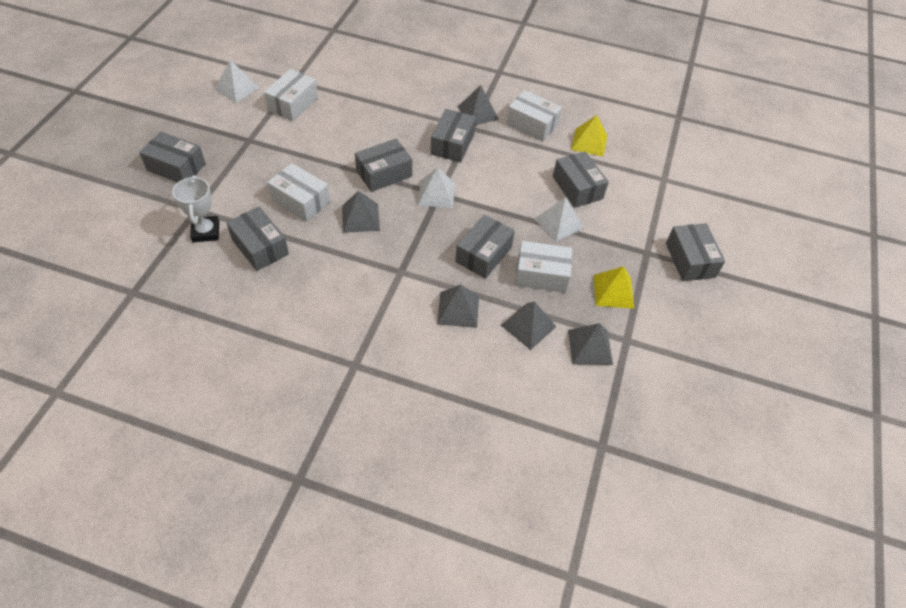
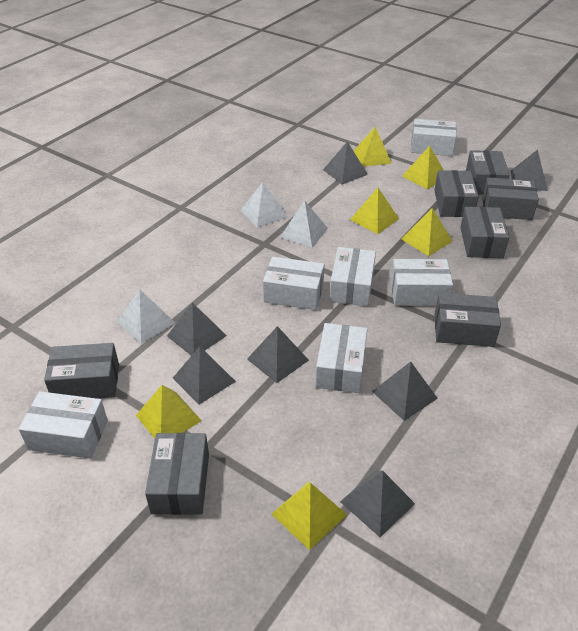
grey pyramid: [342,191,380,233] [437,284,479,328] [458,85,499,125] [501,301,556,350] [568,323,613,365] = 5 -> [167,302,227,356] [173,346,236,405] [247,326,309,383] [323,141,368,184] [340,471,415,537] [372,362,438,421] [511,150,548,191] = 7
white box: [264,69,318,121] [267,163,330,222] [506,90,562,141] [515,241,572,293] = 4 -> [19,391,108,459] [263,257,324,310] [315,323,367,393] [330,247,376,306] [391,259,453,306] [411,119,457,156] = 6
white trophy: [172,175,219,242] = 1 -> none = 0
yellow pyramid: [571,115,607,156] [594,266,634,309] = 2 -> [136,385,202,439] [271,482,347,550] [350,188,399,234] [354,126,392,167] [401,208,452,256] [402,146,444,189] = 6

